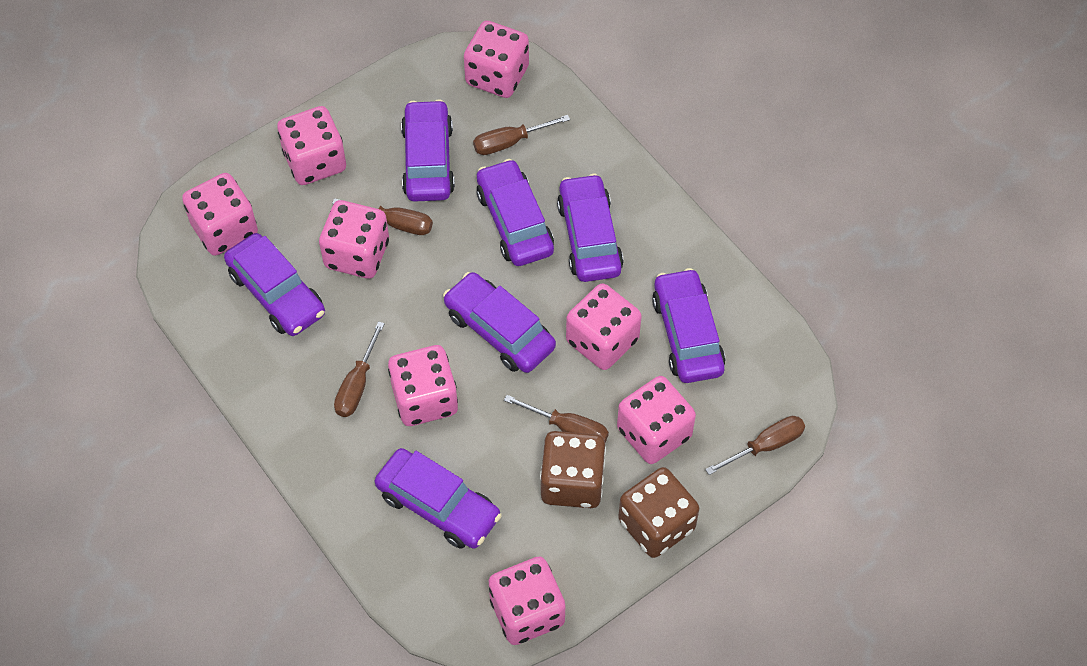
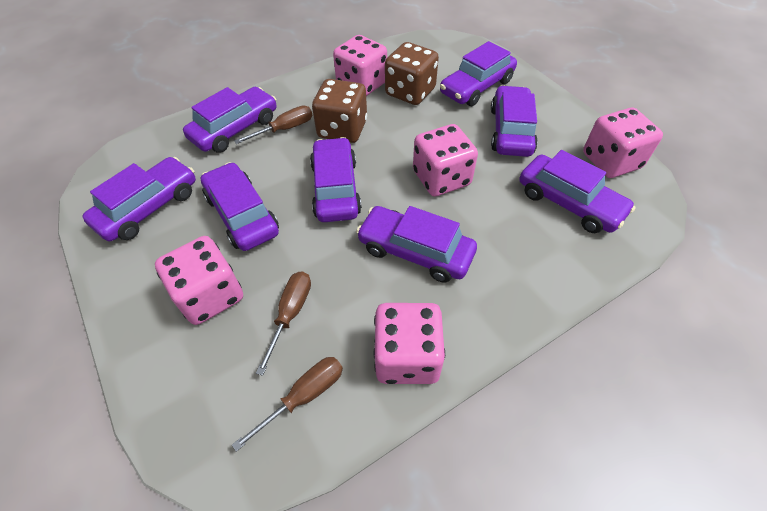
brown screwdriver: [332,198,433,235] [334,321,385,417] [473,115,570,155] [504,395,609,442] [705,416,805,475] = 5 -> [232,357,343,452] [234,106,312,144] [256,271,311,376] = 3
pink dice: [182,173,258,256] [277,106,346,185] [319,200,389,279] [388,345,458,426] [464,20,529,98] [488,556,565,645] [566,283,642,370] [617,376,696,464] = 8 -> [155,236,243,325] [333,35,387,96] [374,303,445,384] [413,124,478,197] [583,108,663,178] = 5
purple car: [224,233,325,336] [375,448,502,549] [401,99,455,202] [443,272,556,373] [477,159,554,266] [557,174,624,282] [652,268,726,383] = 7 -> [82,157,196,241] [183,87,276,153] [201,162,279,251] [310,137,362,222] [356,206,477,282] [440,41,517,106] [491,85,538,157] [519,150,636,233] = 8

